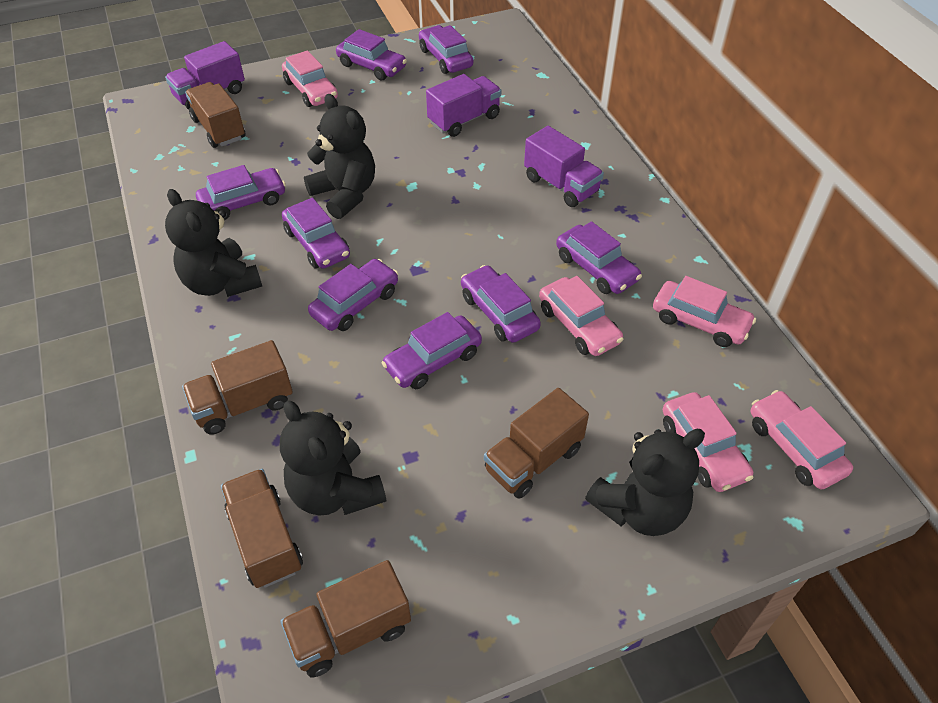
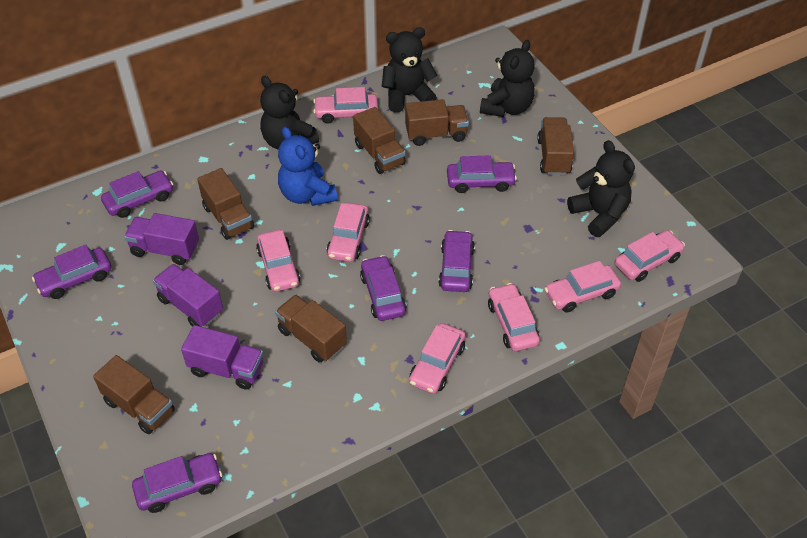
blue teddy bear: none = 0 -> [278,126,338,206] = 1
brown truck: [182,340,293,434] [185,82,246,148] [221,469,303,588] [281,560,411,677] [484,388,589,499] = 5 -> [93,355,175,434] [197,168,254,240] [275,294,347,363] [353,107,406,174] [405,99,469,146] [537,117,574,175] = 6
pink car: [282,50,338,107] [539,276,624,356] [653,276,756,347] [663,392,753,492] [751,390,853,490] = 5 -> [256,230,300,292] [313,87,378,124] [327,202,370,262] [409,323,466,394] [488,283,540,351] [544,261,621,312] [614,230,685,282] = 7
purple car: [196,165,286,220] [282,198,350,269] [308,259,398,331] [336,29,407,81] [382,312,482,389] [419,25,473,74] [461,265,541,343] [556,221,642,294] = 8 -> [32,245,111,299] [101,171,173,218] [132,453,222,513] [360,255,406,321] [438,230,475,292] [447,155,517,193] = 6

